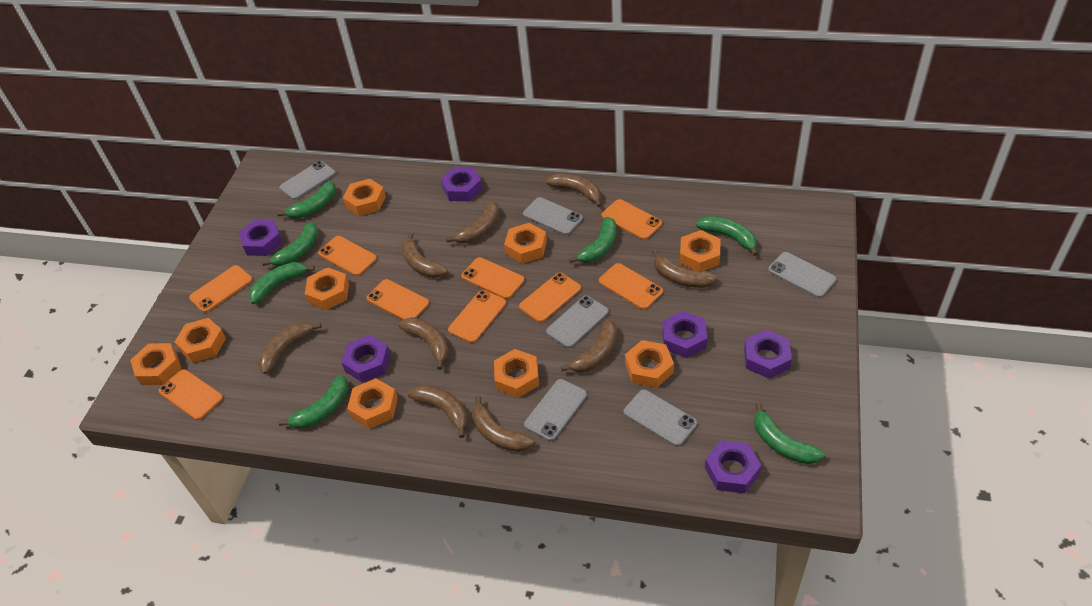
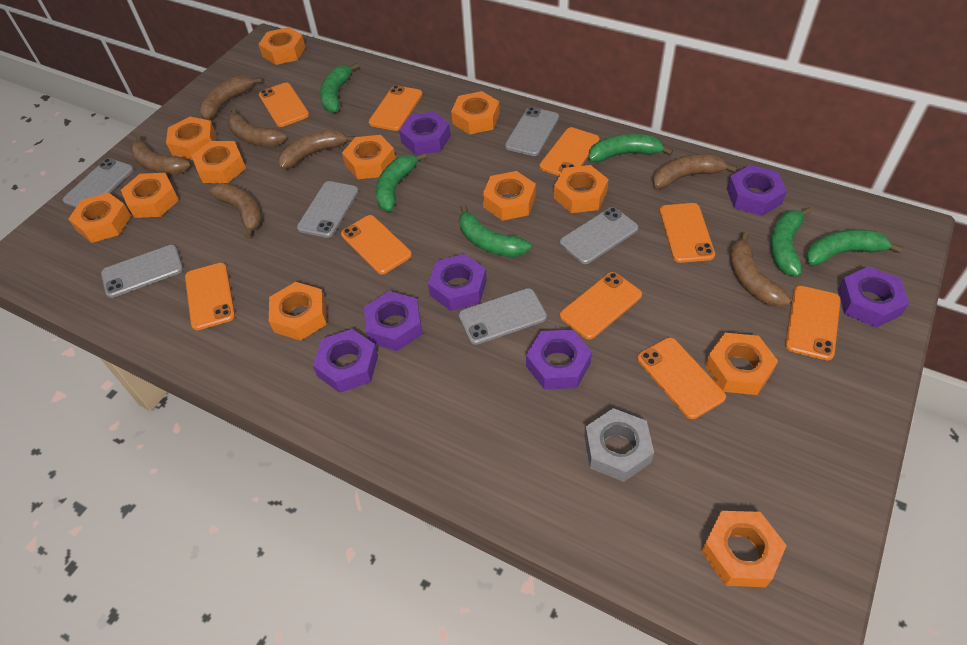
brown banana: [258,322,321,374] [398,317,449,370] [401,232,448,278] [408,385,468,438] [446,201,499,243] [472,396,534,452] [546,173,601,207] [561,319,617,372] [652,249,718,288] = 9 -> [130,135,191,174] [199,76,262,120] [209,183,262,239] [227,108,287,146] [278,130,356,170] [653,154,737,189] [729,231,791,307] = 7
green banana: [249,262,315,304] [262,222,318,266] [277,181,336,219] [278,375,348,429] [569,217,616,263] [696,216,758,256] [754,402,825,464] = 7 -> [320,63,359,113] [376,153,426,211] [459,204,531,257] [589,134,673,162] [770,207,812,276] [806,229,903,266] = 6
grey nut: none = 0 -> [585,408,654,482] = 1
orange nut: [130,343,181,385] [175,318,226,363] [305,267,349,310] [343,179,386,216] [347,378,398,429] [494,349,539,398] [504,223,547,263] [625,340,674,388] [680,230,720,271] = 9 -> [68,192,131,243] [121,173,179,218] [166,117,216,160] [191,141,246,183] [258,27,306,65] [269,282,327,341] [342,135,396,179] [451,91,500,135] [482,171,536,221] [554,165,609,213] [701,511,787,587] [705,333,778,395] = 12
purple nut: [238,220,282,256] [341,335,391,382] [441,167,483,201] [663,311,707,358] [705,440,761,493] [744,330,792,379] = 6 -> [313,329,378,393] [364,291,423,351] [399,111,451,155] [428,254,487,311] [526,330,592,390] [727,165,787,216] [838,266,909,328] = 7

